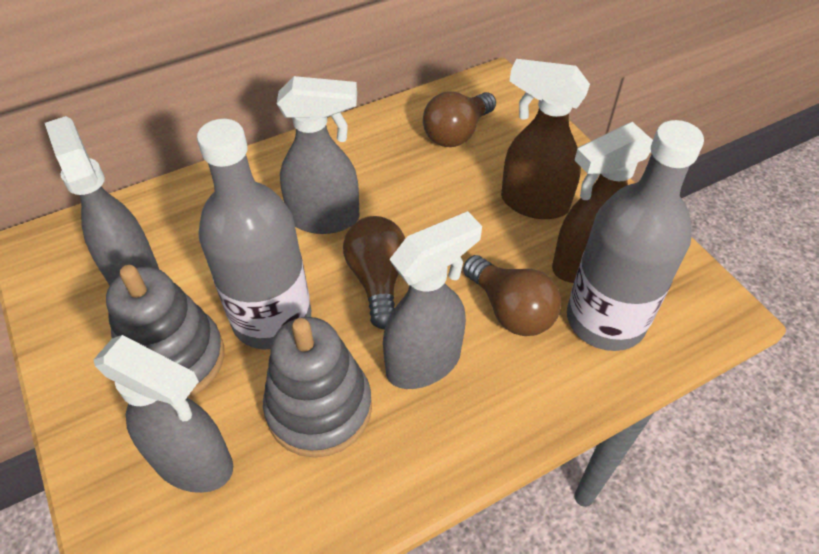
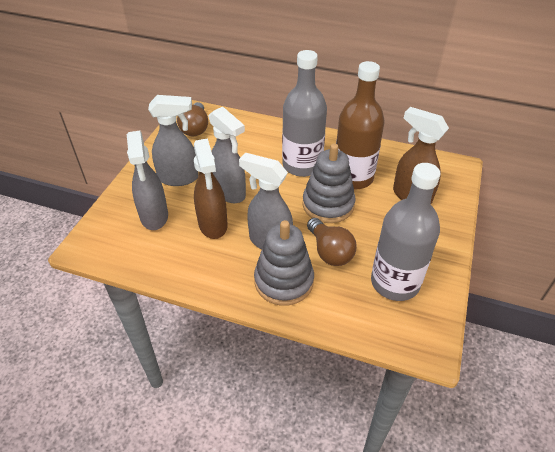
brown bottle: none = 0 -> [336,61,384,190] = 1
brown light bulb: [343,216,405,329] [423,91,496,147] [463,255,561,336] = 3 -> [177,102,208,136] [307,218,357,266] = 2

